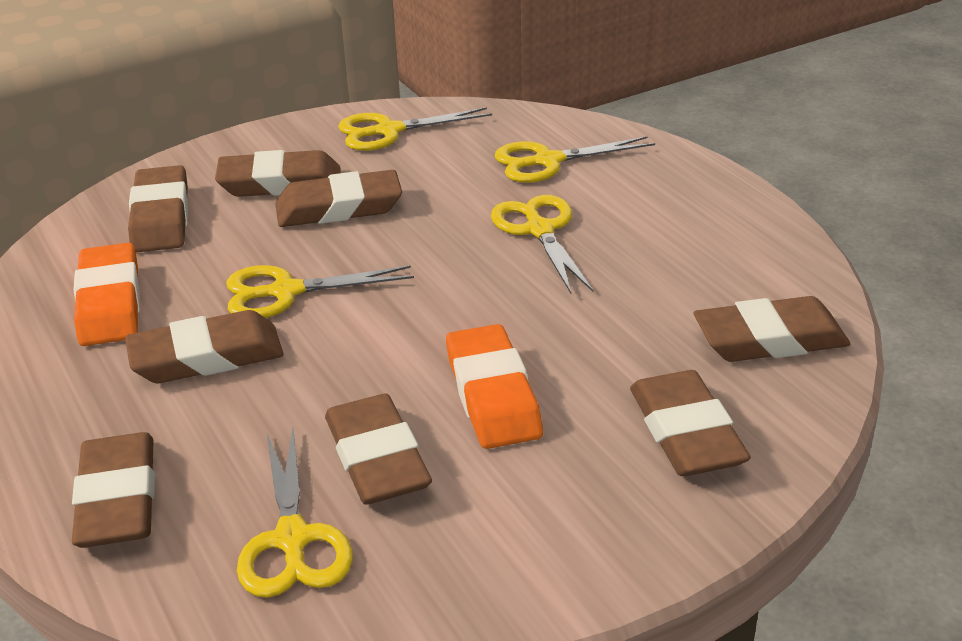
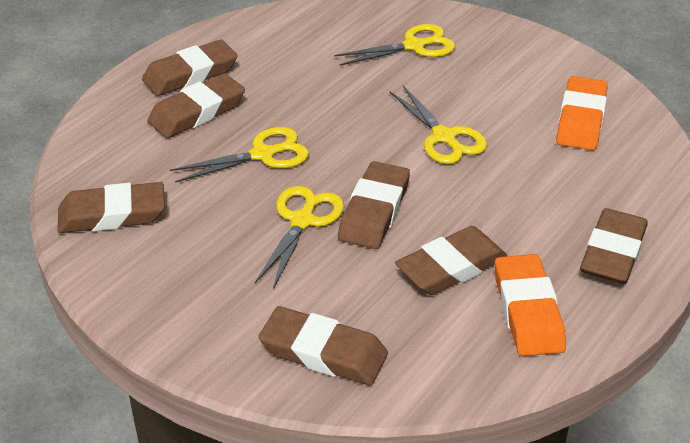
brown eraser: [72,432,155,548] [125,310,284,383] [128,165,188,252] [215,150,340,197] [275,170,402,227] [325,393,432,505] [630,370,751,476] [694,296,850,362] = 8 -> [57,182,165,233] [142,39,238,96] [147,73,245,138] [259,306,388,386] [338,161,410,249] [395,226,508,295] [580,208,648,284] = 7
yellow scissors: [226,265,414,318] [237,428,353,598] [338,107,492,151] [491,195,593,293] [495,136,655,183] = 5 -> [170,127,309,183] [255,186,344,289] [334,24,455,66] [389,85,487,164] = 4

